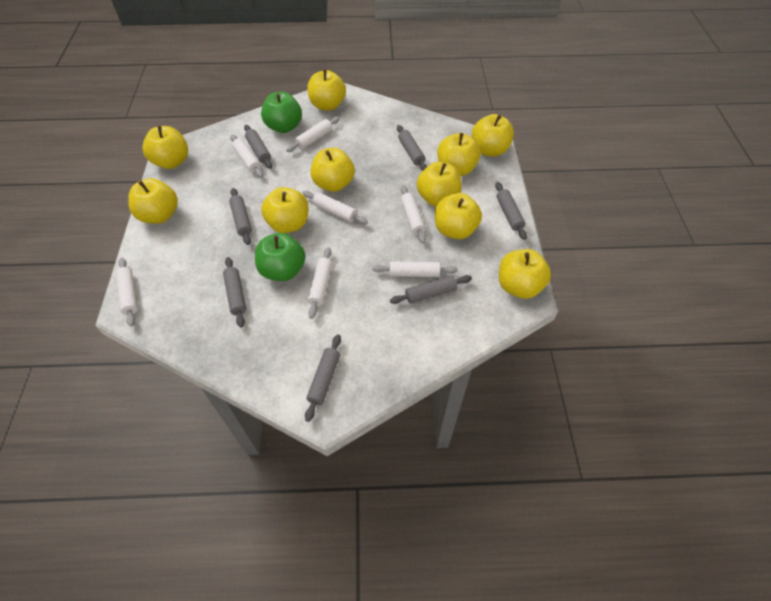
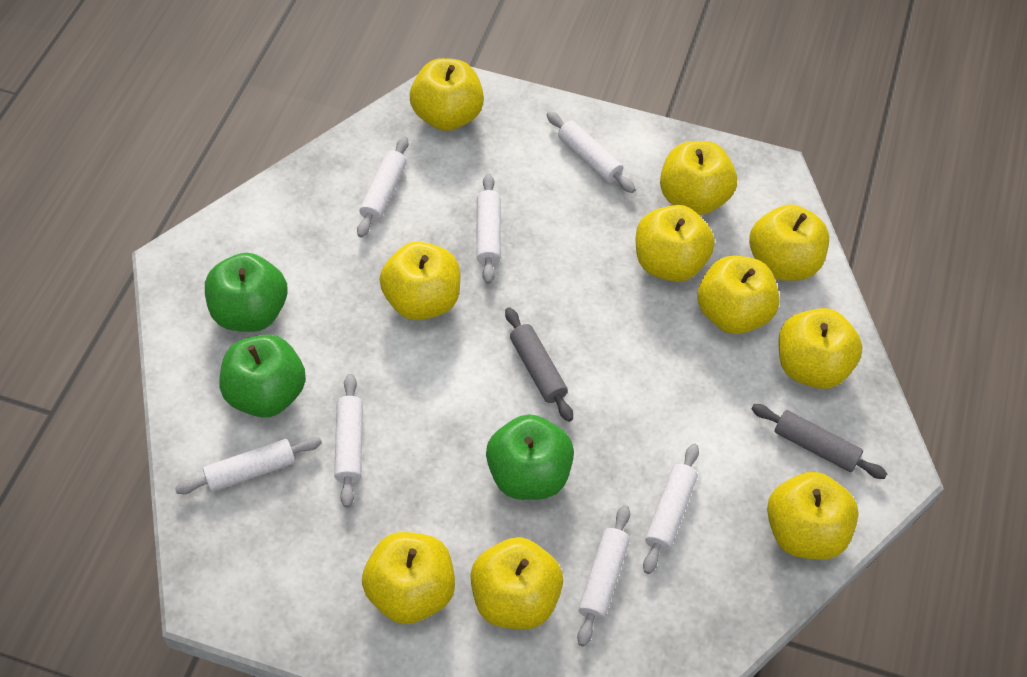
green apple: [255,233,305,281] [261,92,302,133] = 2 -> [205,253,287,332] [220,334,306,418] [486,414,574,500] = 3
grey rolling pin: [223,257,246,328] [229,188,252,245] [244,125,272,169] [305,334,341,422] [390,275,472,304] [397,125,427,170] [495,182,527,240] = 7 -> [505,307,573,422] [751,404,887,479] = 2

